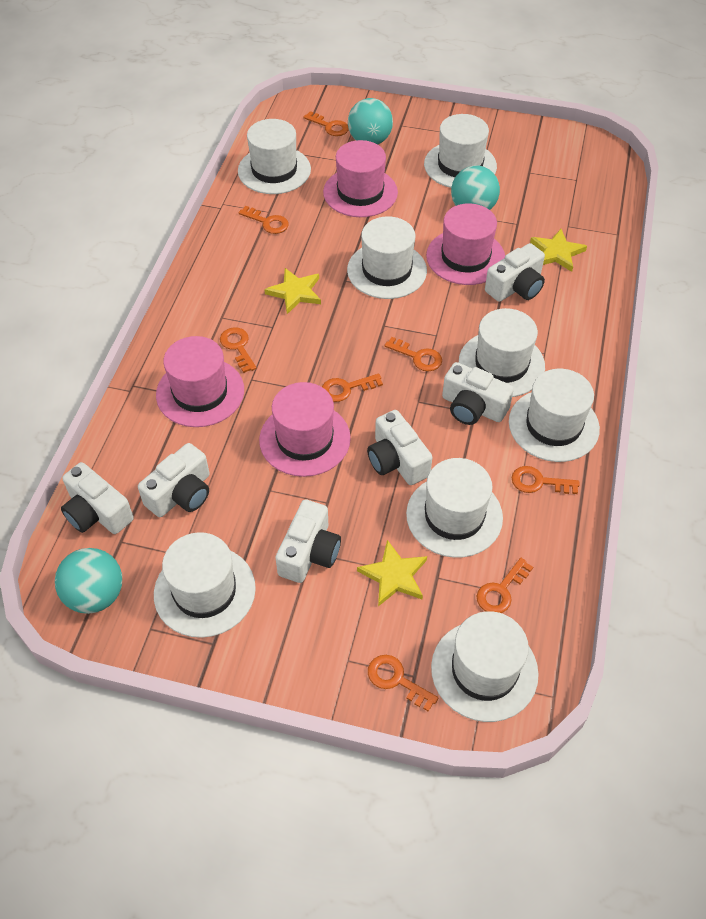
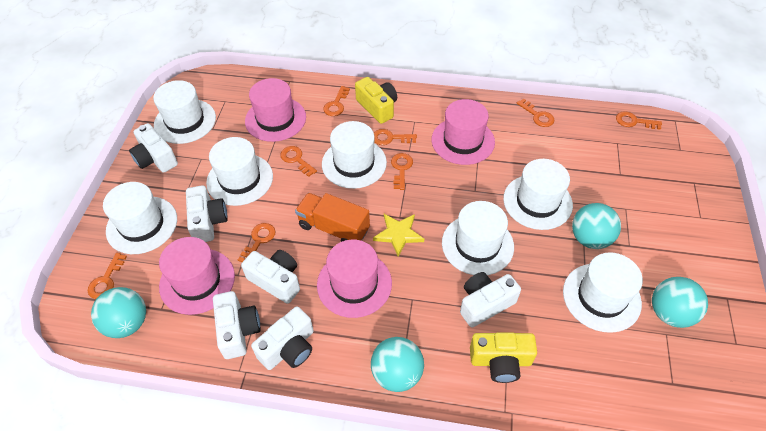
orange truck: none = 0 -> [295,193,370,242] = 1
turquoise ball: [55,548,122,614] [348,98,393,144] [451,166,500,210] = 3 -> [91,287,146,338] [371,337,424,392] [572,203,621,249] [652,277,708,328] = 4
white hat: [154,532,256,638] [238,119,311,194] [347,216,427,299] [406,458,503,558] [424,114,497,188] [431,611,539,722] [459,308,545,397] [509,369,600,462] = 8 -> [103,182,177,254] [153,80,216,144] [206,137,273,206] [322,121,387,189] [442,201,514,275] [503,159,573,230] [563,252,643,333] = 7
yellow camera: none = 0 -> [355,77,397,124] [470,332,537,383] = 2
yellow star: [264,268,321,314] [357,540,427,606] [530,229,587,272] = 3 -> [373,214,424,257] = 1

